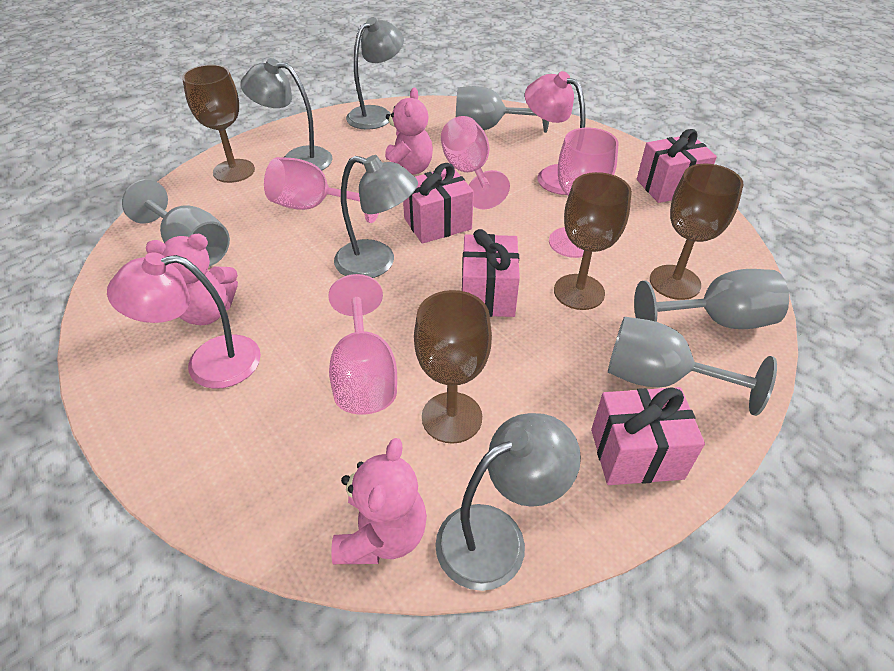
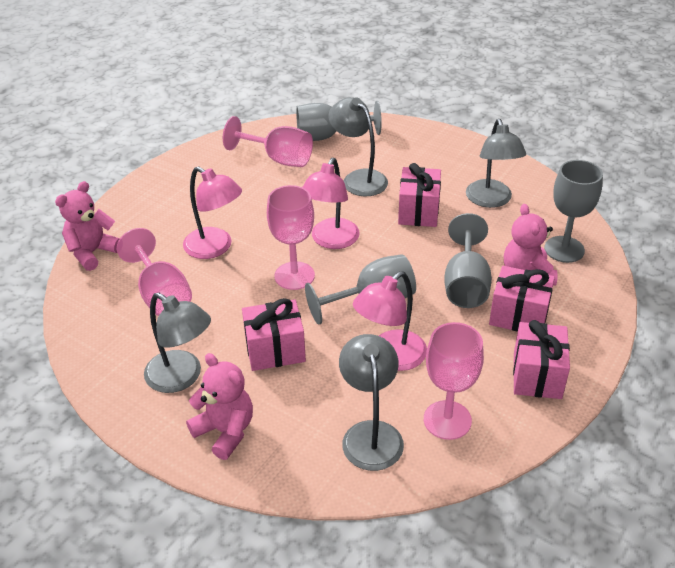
brown goblet: [182,64,255,183] [414,290,492,444] [554,172,632,310] [650,164,743,300] = 4 -> none = 0
pink lamp: [107,252,261,389] [525,71,586,195] = 2 -> [183,166,242,259] [303,158,360,249] [353,271,427,371] = 3

